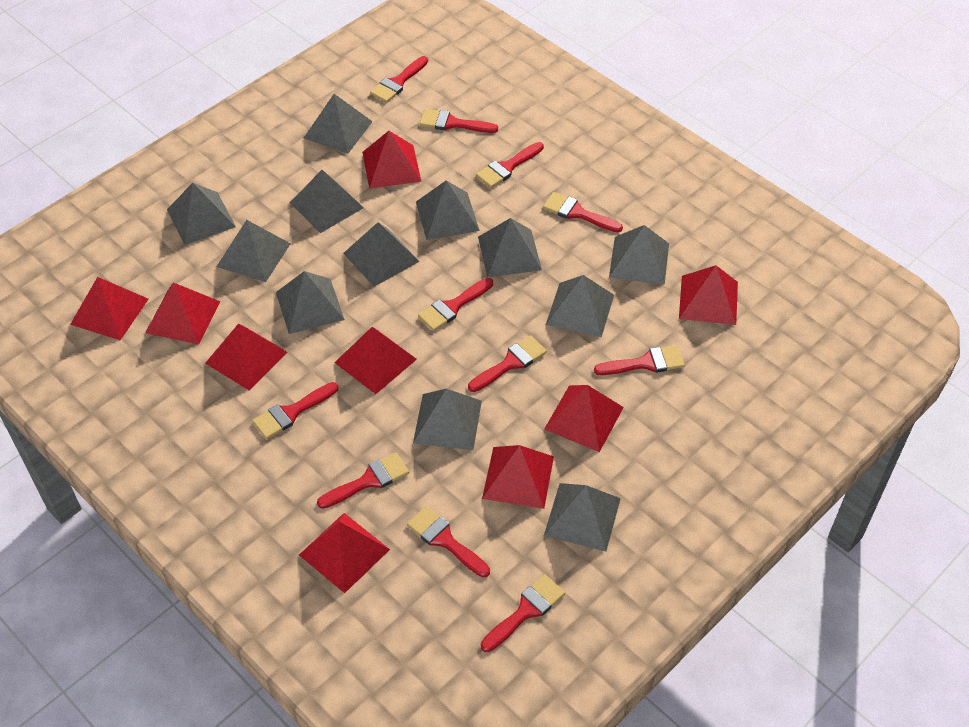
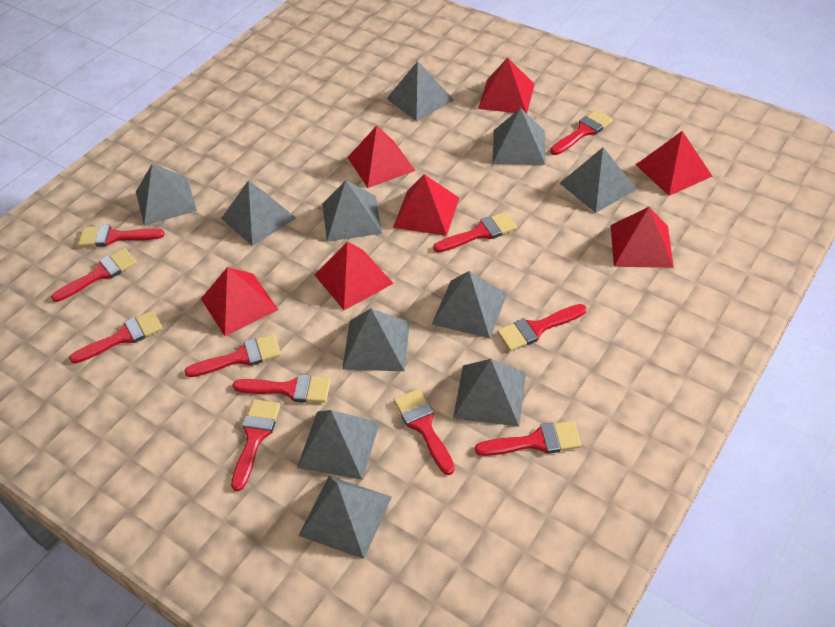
grey pyramid: [167,183,236,245] [217,220,291,282] [276,271,345,334] [290,170,364,233] [304,94,373,154] [343,222,420,287] [413,389,482,450] [416,180,480,240] [478,218,542,278] [544,483,621,551] [546,275,614,337] [609,225,669,285] = 12 -> [136,164,197,226] [221,180,296,246] [297,410,380,480] [299,476,392,559] [323,180,382,242] [342,308,410,371] [386,61,454,121] [432,271,507,338] [453,359,526,427] [493,108,545,165] [560,147,637,213] = 11
red pyramid: [70,277,149,340] [146,282,220,345] [205,323,287,390] [299,513,390,593] [334,327,417,394] [362,131,422,189] [482,445,554,509] [544,385,624,452] [679,265,738,325] = 9 -> [201,267,279,336] [315,241,394,310] [347,126,415,188] [393,174,459,236] [478,57,535,113] [610,207,674,268] [636,131,713,196] = 7

